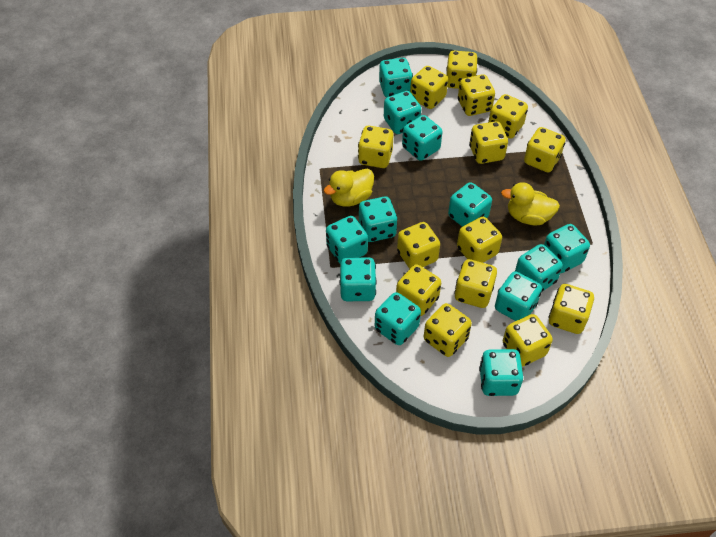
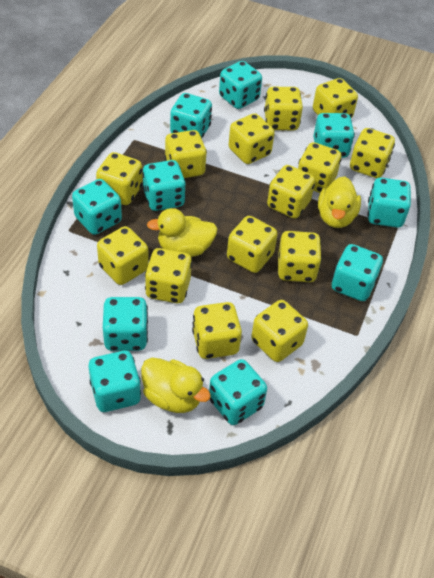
turquoise dice: [326,216,368,263] [339,257,377,301] [359,197,398,242] [375,292,421,345] [379,58,413,97] [384,91,421,134] [402,115,442,161] [448,182,492,227] [479,349,523,396] [495,271,542,321] [515,244,563,292] [544,224,590,273] = 12 -> [72,179,122,235] [88,351,141,412] [103,297,148,351] [142,160,186,211] [170,93,212,138] [209,359,267,425] [219,61,262,109] [313,113,355,158] [332,244,383,301] [367,178,411,228] = 10
yellow duck: [324,169,374,207] [501,182,560,226] = 2 -> [141,358,211,413] [147,208,217,257] [318,176,361,228] = 3

